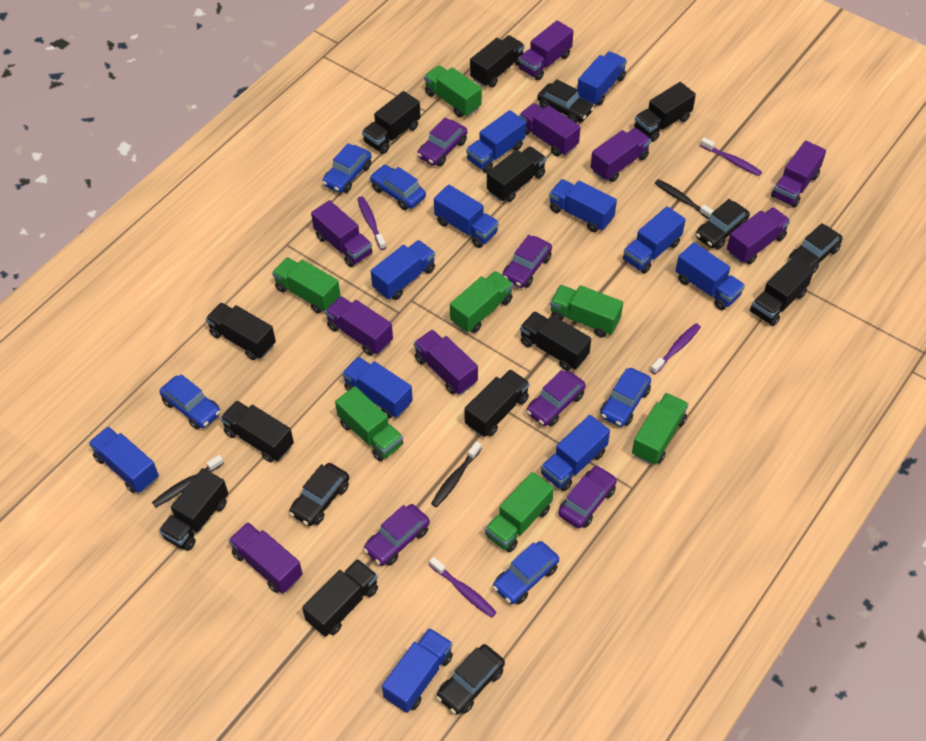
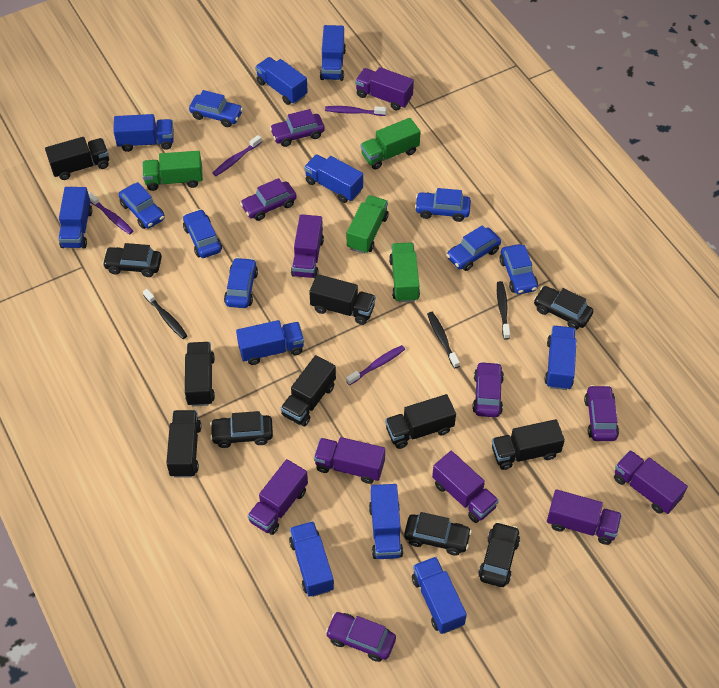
black truck: [159,468,228,551] [206,303,276,360] [220,400,294,462] [302,559,378,637] [362,91,421,154] [464,369,530,437] [470,35,525,87] [487,146,546,202] [520,311,591,371] [634,82,696,142] [750,256,814,326] = 11 -> [45,137,109,180] [166,410,201,478] [185,342,215,406] [281,355,336,426] [309,274,376,325] [385,394,456,449] [492,419,565,470] = 7
blue car: [160,374,221,429] [322,143,372,193] [370,165,426,210] [493,541,559,604] [600,368,651,427] = 5 -> [119,182,165,229] [183,209,222,258] [189,90,243,127] [224,257,258,308] [415,188,471,222] [446,225,501,271] [499,244,538,294] = 7
blue truck: [89,427,159,493] [342,357,413,419] [371,240,435,300] [382,628,453,713] [434,184,499,248] [466,110,526,173] [541,415,610,491] [549,179,617,232] [577,51,627,105] [623,206,686,274] [676,242,745,310] = 11 -> [58,187,92,248] [113,114,174,152] [236,320,304,365] [255,57,308,105] [289,521,334,597] [304,154,363,203] [320,25,346,81] [369,484,403,559] [412,557,467,634] [544,326,577,390] = 10
green truck: [272,257,340,313] [335,386,403,461] [424,65,482,118] [450,271,513,333] [485,472,554,552] [550,285,623,338] [632,393,689,465] = 7 -> [143,151,203,191] [347,195,389,254] [360,118,421,170] [389,242,420,302] = 4
purple truck: [228,522,303,593] [311,200,373,267] [325,296,393,356] [414,330,478,395] [519,20,574,80] [519,103,581,156] [591,128,651,182] [727,207,790,264] [771,141,826,208] = 9 -> [247,459,308,535] [291,214,324,279] [314,437,385,484] [355,67,414,111] [432,451,499,523] [547,489,622,545] [614,450,688,514] = 7

